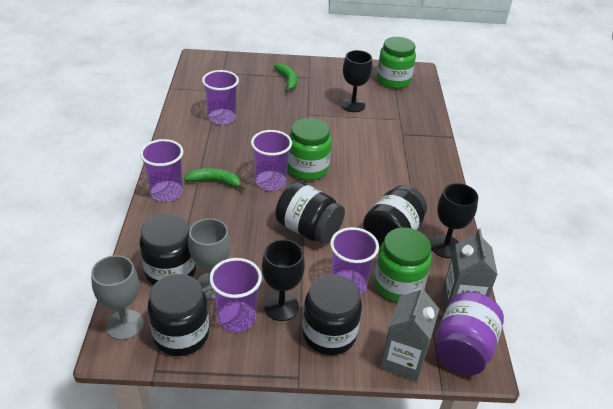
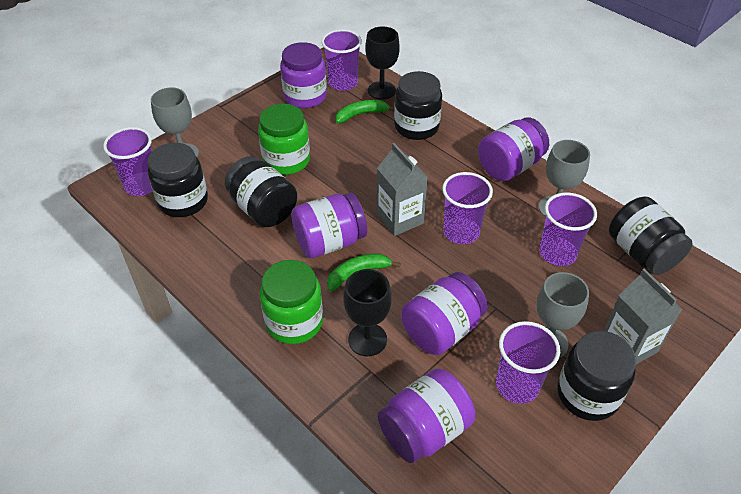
black goblet: [262,239,305,321] [341,50,372,112] [430,183,478,258] = 3 -> [343,269,392,356] [365,27,400,100] = 2
green jar: [287,118,332,180] [374,228,432,302] [377,37,416,89] = 3 -> [258,104,310,175] [260,260,323,344] = 2
grey goblet: [91,255,144,340] [188,218,231,299] = 2 -> [151,87,199,157] [537,272,589,358] [538,140,590,217] = 3
purple jar: [435,292,504,375] = 1 -> [280,42,327,108] [291,193,367,258] [378,368,475,463] [401,272,488,355] [478,118,549,181] = 5

